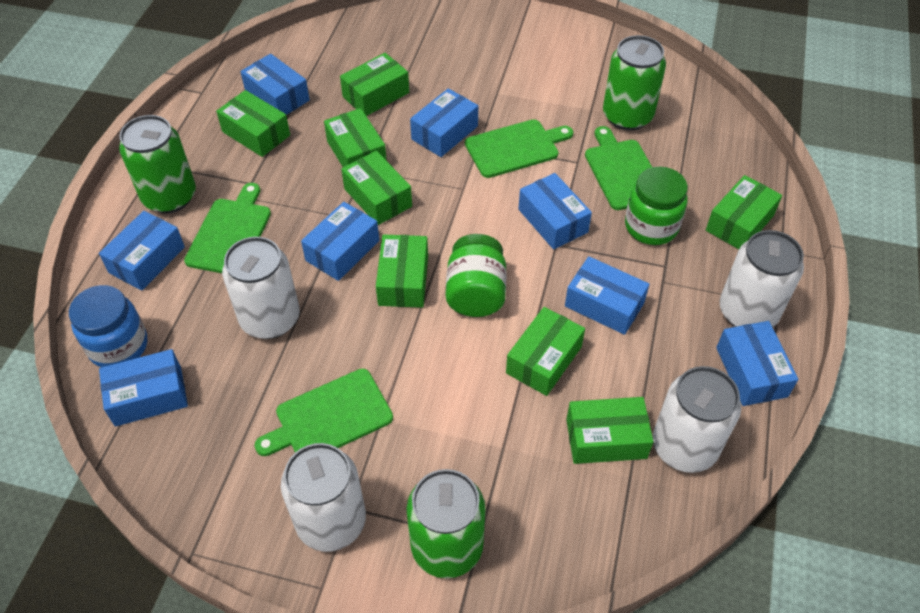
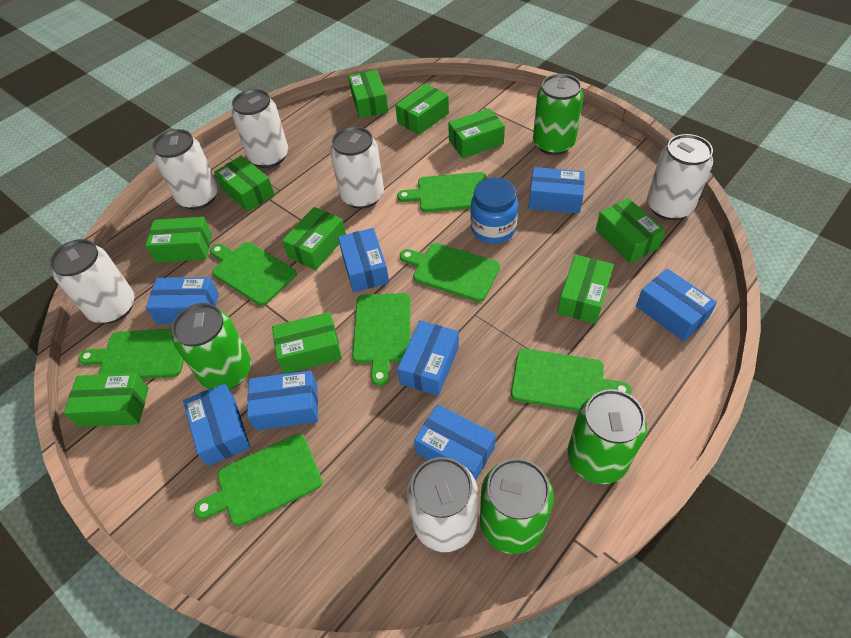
green box: [216,90,290,157] [324,108,387,167] [340,53,409,116] [341,151,412,225] [376,234,428,308] [506,307,585,396] [566,397,654,464] [706,175,782,249] = 8 -> [64,373,149,427] [145,217,212,263] [214,156,275,212] [272,312,342,374] [282,207,346,270] [348,70,388,118] [395,84,449,135] [448,108,505,158] [557,255,614,324] [596,198,665,263] = 10
green can: [119,115,196,214] [406,469,486,578] [603,35,666,131] = 3 -> [172,303,251,390] [480,458,554,554] [533,74,583,155] [568,389,647,484] = 4
green cutting board: [184,183,271,273] [255,369,393,456] [465,119,573,178] [585,126,652,210] = 4 -> [78,329,184,379] [194,434,323,526] [210,242,297,306] [352,293,411,386] [397,172,487,212] [400,243,500,302] [511,348,632,411] = 7
green jar: [446,234,507,317] [625,167,688,245] = 2 -> none = 0
white can: [222,237,300,339] [281,443,366,552] [653,366,741,473] [720,230,804,327] = 4 -> [50,239,134,324] [152,129,218,210] [232,89,288,168] [330,126,384,209] [407,457,478,552] [647,134,713,220] = 6

